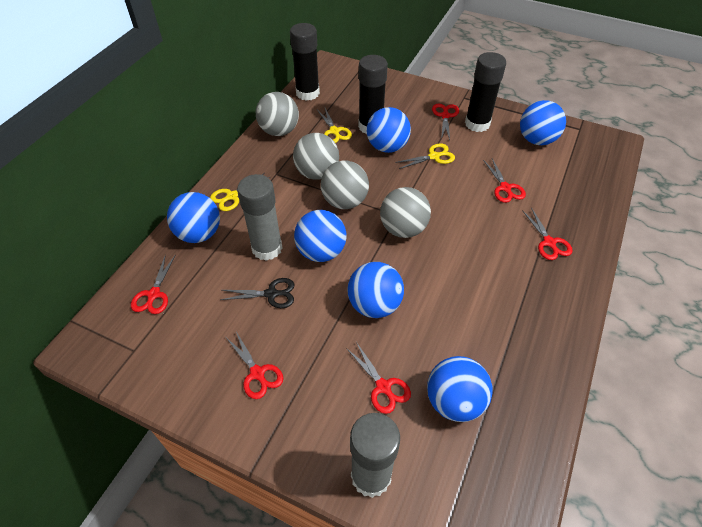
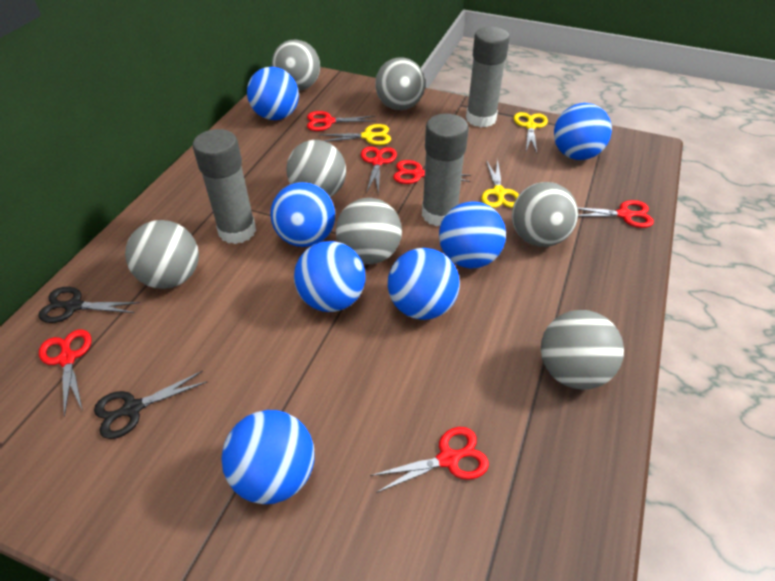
black glue stick: [290,23,320,101] [358,55,388,134] [465,52,506,132] = 3 -> none = 0
black scissors: [221,278,295,308] = 1 -> [39,287,140,323] [94,371,207,439] = 2
blue ball: [167,192,220,243] [294,210,347,262] [347,262,404,318] [367,107,411,153] [427,356,493,422] [520,100,566,145] = 6 -> [222,410,315,504] [247,67,299,120] [270,182,335,247] [294,241,366,312] [388,248,460,320] [439,201,506,268] [554,103,612,160] = 7
grey ball: [256,92,299,136] [293,133,339,180] [321,161,369,209] [380,187,431,238] = 4 -> [125,220,199,289] [272,40,320,90] [286,140,346,197] [336,198,402,264] [375,58,425,110] [512,182,578,247] [541,310,624,390] = 7
grey glue stick: [237,174,283,261] [350,413,400,498] = 2 -> [193,129,256,244] [422,114,469,226] [466,27,510,127] = 3

